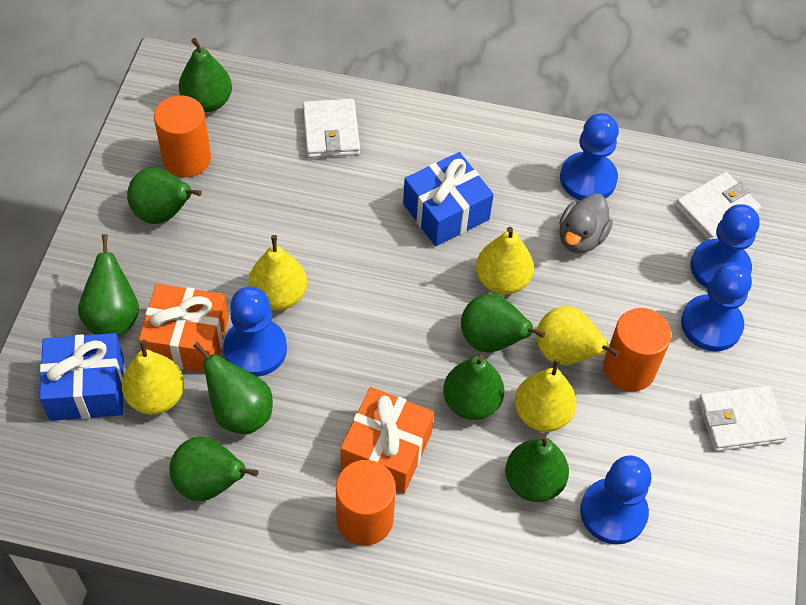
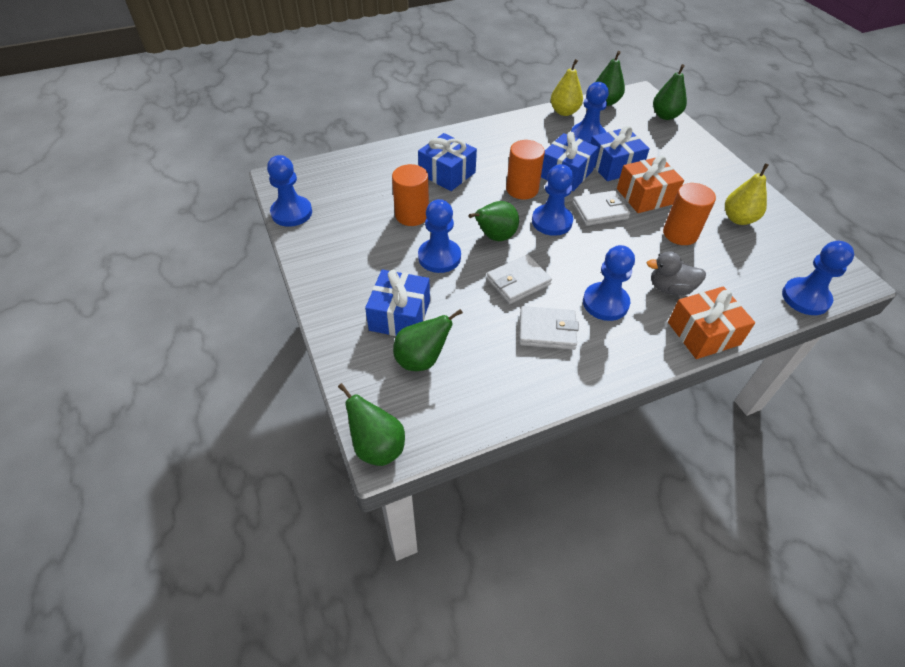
blue gift: [40,333,124,421] [403,152,494,246] = 2 -> [365,269,430,336] [418,133,477,191] [541,132,599,191] [590,126,650,181] = 4
blue pawn: [223,286,287,377] [560,113,619,200] [580,455,651,544] [681,262,752,351] [691,204,759,288] = 5 -> [267,155,312,227] [418,199,461,273] [532,164,573,236] [571,82,609,143] [583,245,635,321] [782,241,854,315] = 6
green pear: [78,234,139,336] [127,168,202,224] [169,437,259,501] [179,38,232,112] [193,342,273,434] [443,355,504,420] [461,293,546,353] [505,433,569,502] = 8 -> [338,383,405,466] [393,309,463,371] [469,201,519,241] [595,51,625,106] [653,64,687,120] = 5
yellow pear: [122,340,184,414] [249,235,307,310] [476,227,534,295] [515,358,577,432] [537,306,620,365] = 5 -> [551,59,583,116] [725,163,769,225] = 2

